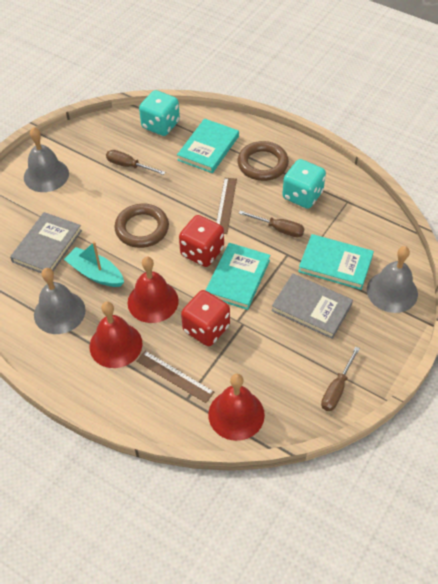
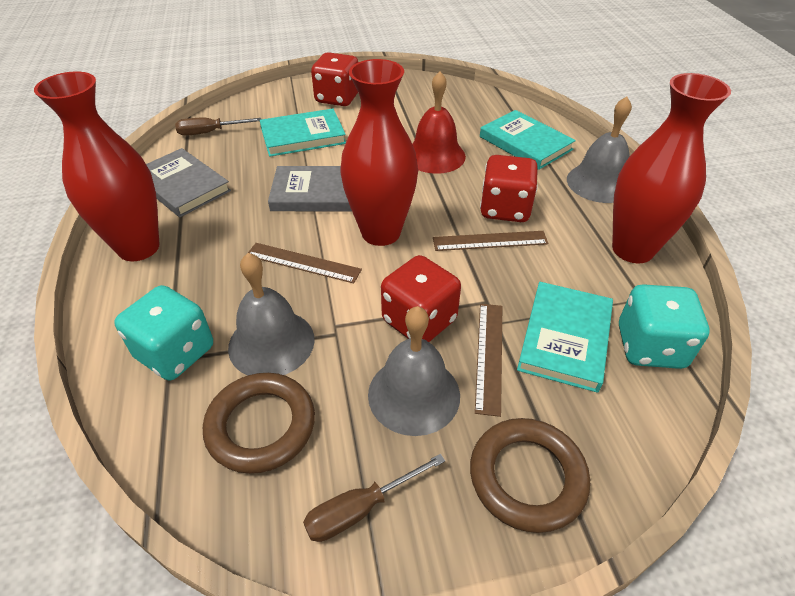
brown ruler: [136,351,214,403] [216,178,237,234] = 2 -> [248,243,362,284] [433,231,549,251] [475,304,502,417] = 3
brown screwdriver: [106,150,165,175] [238,211,305,237] [321,347,360,411] = 3 -> [175,118,262,136] [303,454,445,542] = 2
red bell: [89,302,143,368] [128,257,179,323] [208,374,265,441] = 3 -> [412,71,466,174] = 1
red dice: [179,215,224,267] [181,290,230,346] = 2 -> [311,52,358,106] [381,255,461,342] [480,155,538,222] = 3
red vase: none = 0 -> [34,72,160,261] [340,59,418,246] [612,73,731,263] = 3
turquoise boat: [64,242,124,287] = 1 -> none = 0

